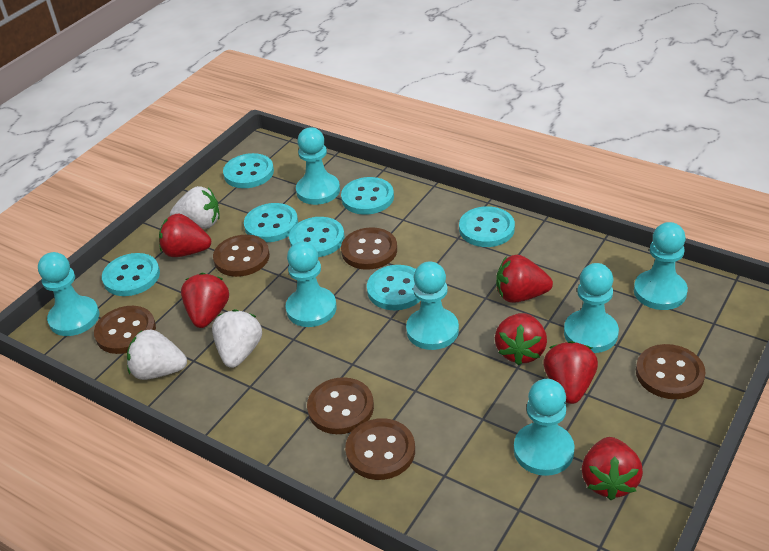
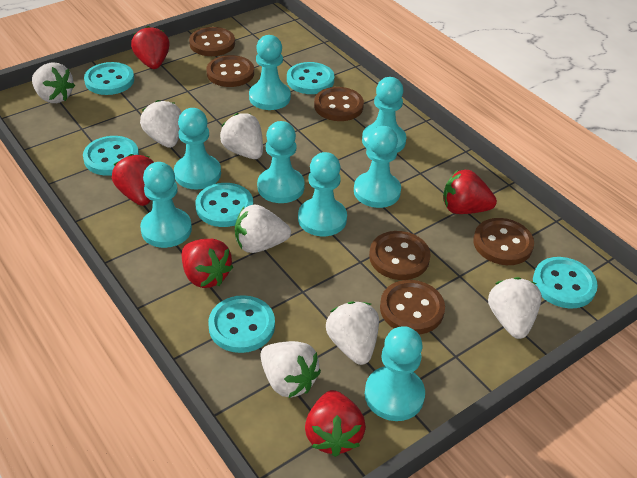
red strawberry: [159,213,211,257] [181,273,229,328] [495,313,547,365] [496,255,553,303] [543,341,598,404] [582,437,643,500] = 6 -> [112,154,154,206] [131,26,170,69] [182,239,233,288] [305,390,366,457] [443,170,497,214] = 5
turquoise button: [102,253,160,296] [223,153,274,188] [244,203,298,242] [289,217,345,257] [341,177,394,215] [367,265,420,310] [459,206,515,247] = 7 -> [83,136,139,176] [84,62,134,95] [195,183,253,227] [208,295,275,353] [287,62,334,94] [533,257,598,309] = 6
turquoise pawn: [38,252,99,336] [286,241,337,327] [296,127,340,205] [406,261,459,350] [514,379,575,476] [564,263,619,353] [634,222,688,310] = 7 -> [140,162,192,248] [174,108,221,189] [249,35,291,110] [257,121,305,203] [298,152,347,236] [354,126,401,208] [362,77,406,153] [365,326,425,421] = 8
white strawberry: [127,329,187,380] [170,186,220,229] [212,309,262,368] = 3 -> [32,62,75,103] [140,100,181,148] [220,113,263,159] [235,204,291,253] [260,341,321,398] [326,301,379,365] [488,277,542,339] = 7

